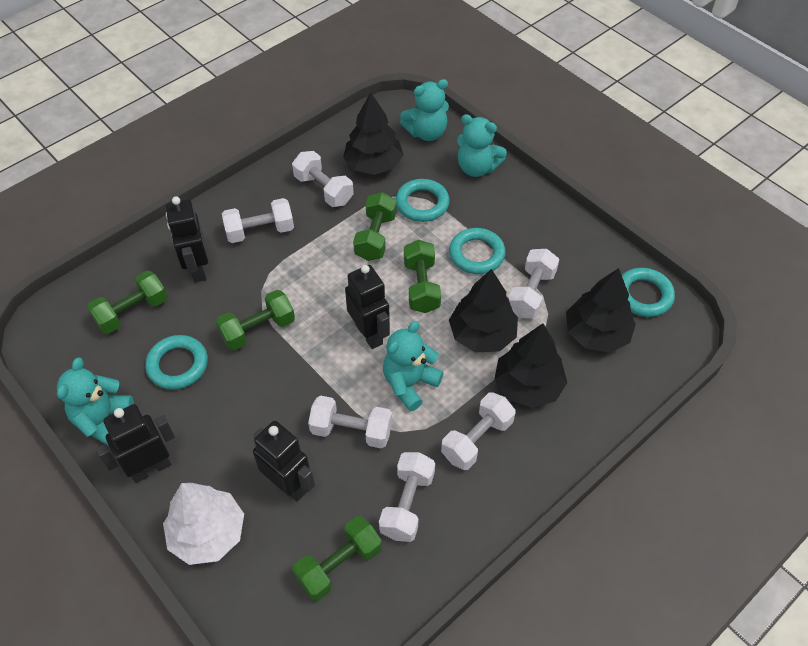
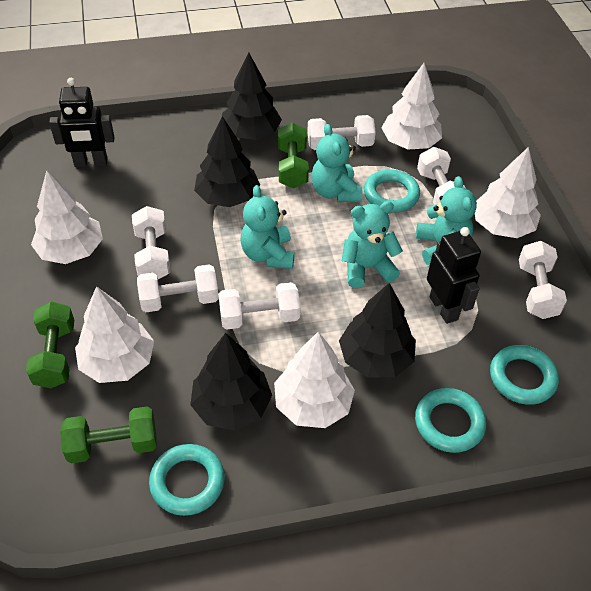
black robot: [96,404,175,483] [166,196,208,283] [253,421,315,502] [345,265,390,349] = 4 -> [49,78,114,167] [427,227,481,324] = 2
green dumbbell: [87,271,168,334] [215,290,295,350] [293,516,382,601] [353,192,397,261] [404,240,441,313] = 5 -> [26,301,74,388] [60,406,157,464] [278,123,309,189] = 3
white tree: [163,483,244,565] = 1 -> [31,170,103,264] [75,286,154,383] [274,332,355,428] [381,63,442,149] [475,147,541,238] = 5

